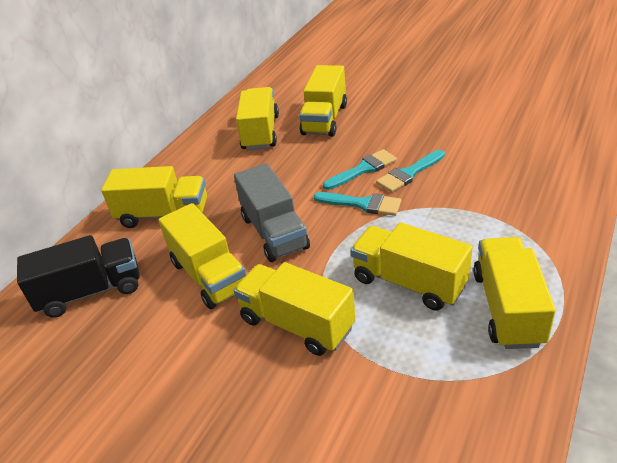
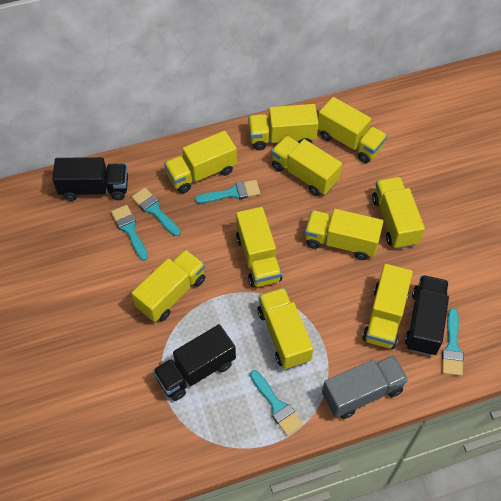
black truck: [17,235,140,318] = 1 -> [52,157,128,201] [153,324,236,401] [405,275,449,356] = 3
turquoise brush: [314,192,402,216] [323,149,397,190] [376,150,445,193] = 3 -> [111,205,148,261] [132,188,180,236] [195,180,260,203] [250,370,304,436] [442,308,464,376] = 5
yellow truck: [101,166,207,228] [158,203,246,309] [234,262,356,356] [236,87,279,150] [299,65,347,136] [350,222,473,311] [473,237,556,349] = 7 -> [131,249,205,322] [164,131,237,193] [236,207,282,288] [248,104,319,150] [257,288,313,369] [271,135,342,196] [305,209,383,260] [318,97,387,163] [362,264,413,349] [372,177,425,249] = 10

